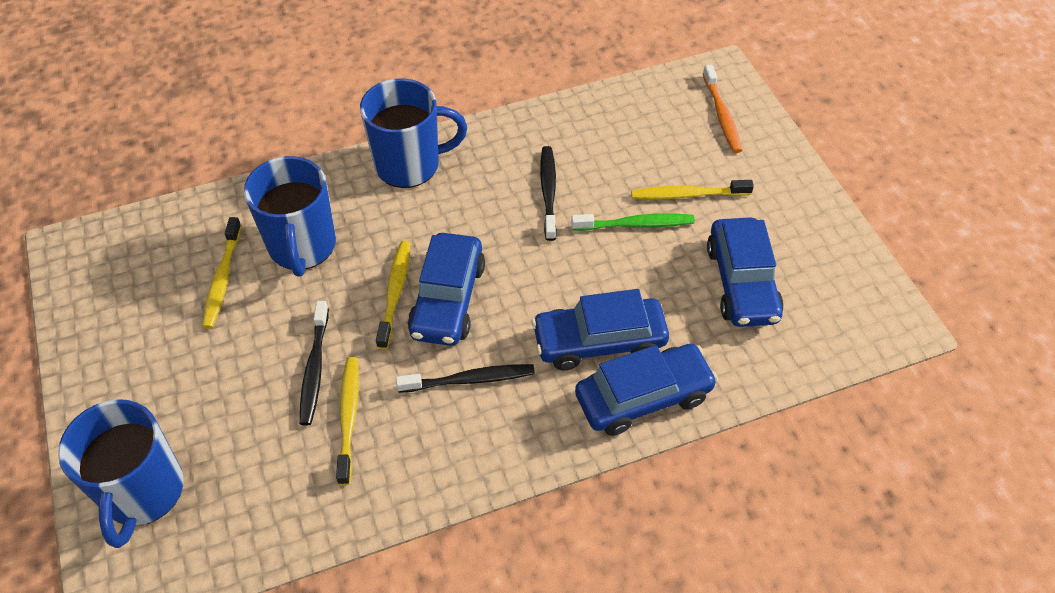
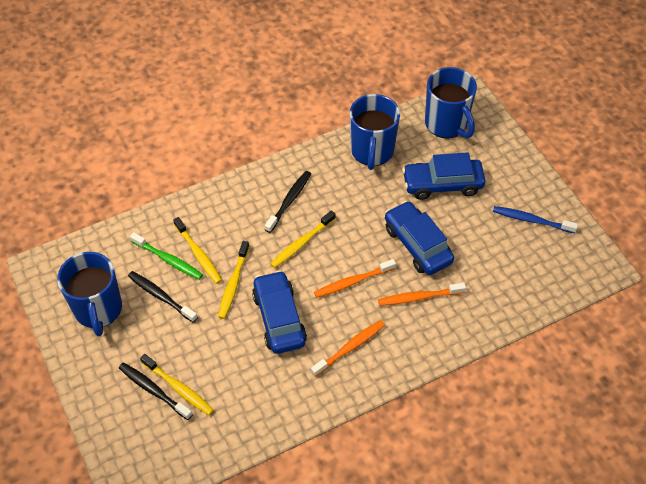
blue car: [408,233,485,346] [531,289,669,370] [575,344,718,436] [707,217,784,327] = 4 -> [252,270,307,354] [385,201,454,275] [402,152,485,200] = 3
blue toothbrush: none = 0 -> [493,206,578,233] = 1
orange toothbrush: [703,65,742,153] = 1 -> [311,320,385,377] [314,259,396,298] [378,283,466,306] = 3

